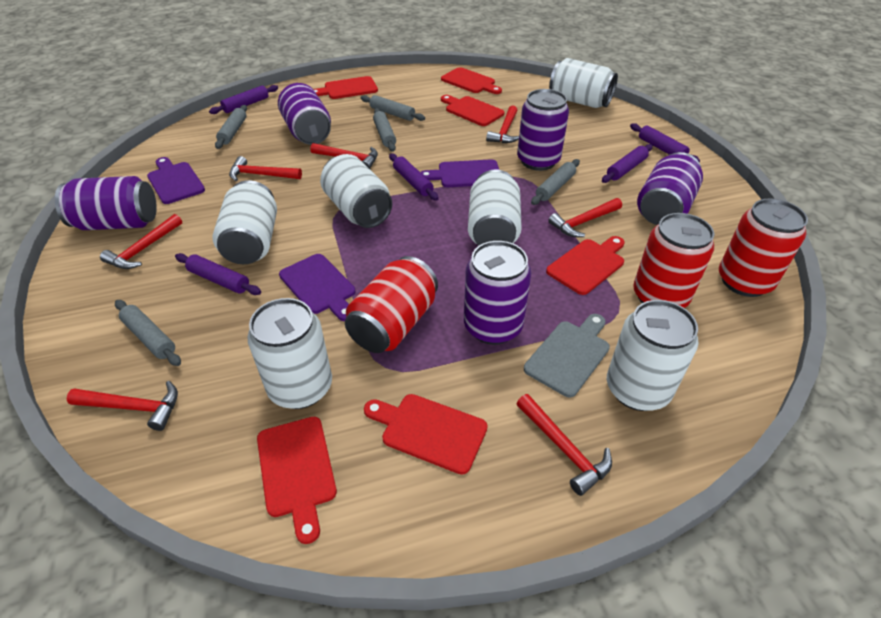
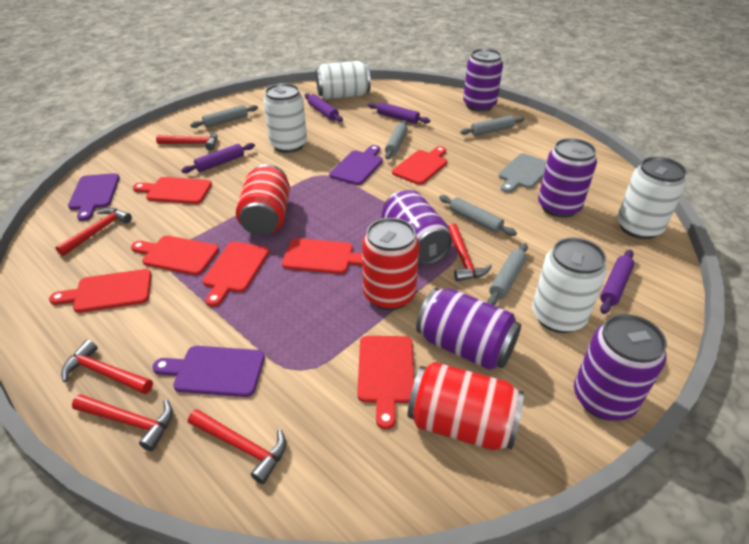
purple rolling pin: [175,253,261,295] [209,85,278,114] [389,153,439,201] [602,144,653,183] [630,123,700,162] = 5 -> [181,143,255,173] [305,93,343,122] [367,102,430,124] [600,250,634,314] = 4
red cutting board: [257,417,337,544] [313,76,378,99] [364,394,487,475] [441,67,502,94] [441,95,504,126] [546,236,625,295] = 6 -> [49,269,152,313] [131,236,219,275] [133,177,212,204] [203,241,269,307] [282,238,363,274] [357,336,414,430] [392,146,447,185] = 7
red hammer: [67,381,178,431] [100,214,182,269] [229,156,302,181] [310,143,378,169] [486,105,519,143] [516,394,612,496] [548,198,622,237] = 7 -> [55,208,132,256] [61,340,153,394] [72,394,173,451] [156,131,218,151] [188,409,286,484] [448,223,492,281] = 6
white can: [212,180,277,264] [247,298,332,409] [320,154,392,228] [468,169,522,245] [549,58,618,108] [607,300,699,411] = 6 -> [263,83,307,153] [316,61,371,99] [532,237,607,333] [617,157,687,239] = 4

